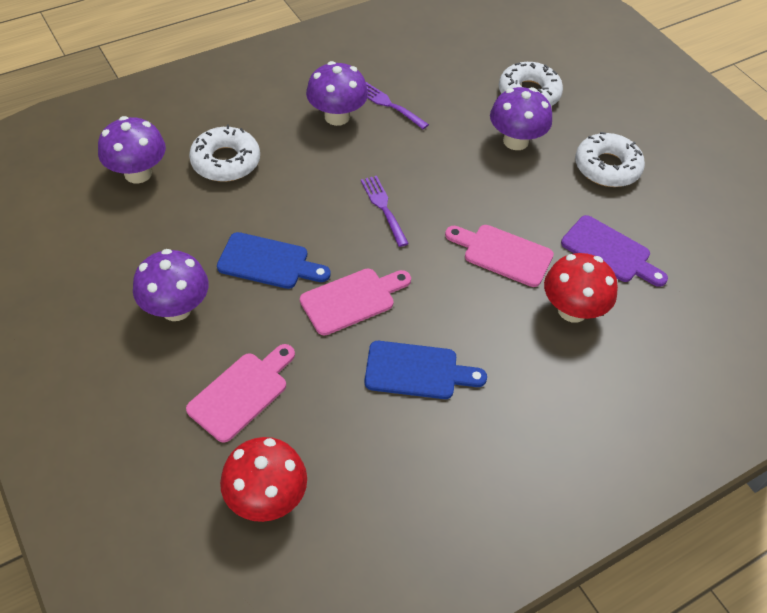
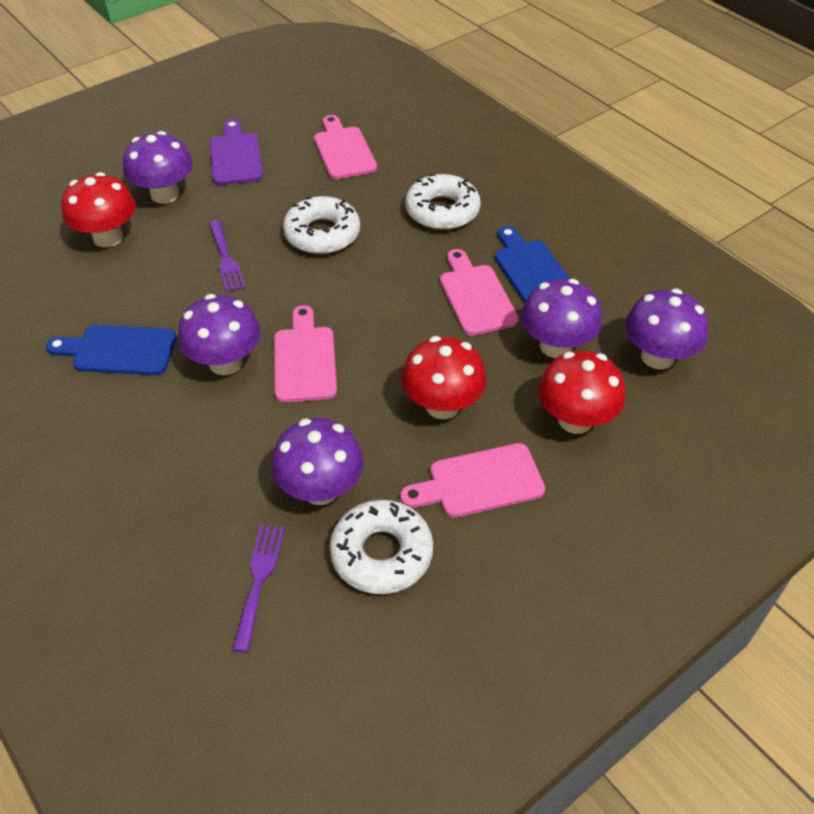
pink cutting board: [186,344,295,443] [300,268,411,335] [445,225,554,287] = 3 -> [274,305,337,402] [314,115,377,179] [400,443,545,518] [440,249,519,336] = 4
purple mushroom: [98,116,166,184] [133,249,209,321] [306,61,368,126] [490,87,552,150] = 4 -> [123,131,193,204] [178,294,261,375] [272,418,364,505] [521,279,602,358] [625,289,708,369] = 5
red mushroom: [220,437,307,522] [544,253,618,323] = 2 -> [61,172,136,247] [401,336,487,419] [539,351,625,434] = 3

